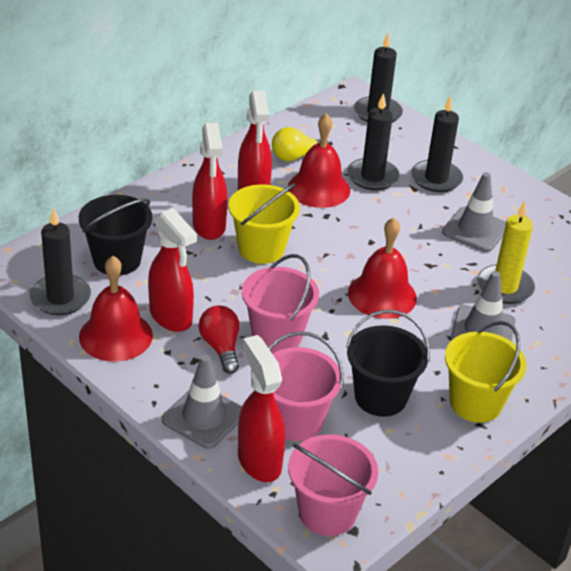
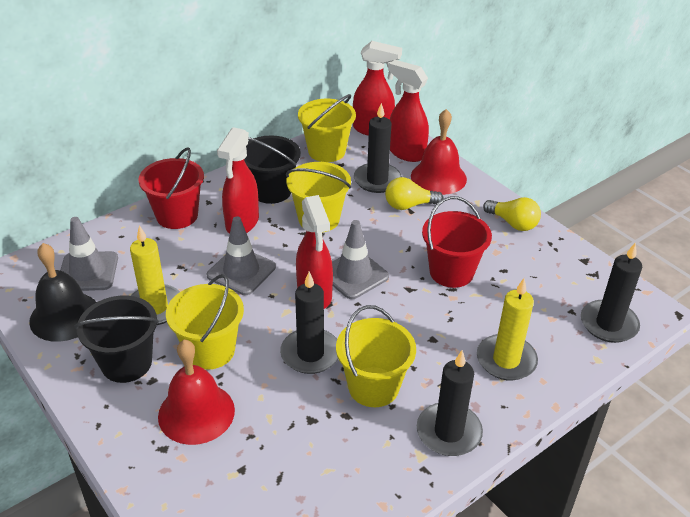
black bell: none = 0 -> [29,243,96,342] = 1
pink bucket: [242,254,319,353] [268,332,344,441] [288,434,378,536] = 3 -> none = 0
red bell: [79,256,153,362] [288,113,350,208] [348,217,417,319] = 3 -> [158,339,235,445] [411,109,467,195] = 2
red bucket: none = 0 -> [138,147,204,229] [422,196,492,288] = 2
red light bulb: [199,305,239,374] = 1 -> none = 0
yellow bucket: [229,183,300,264] [445,321,527,423] = 2 -> [166,274,244,370] [286,162,351,232] [298,94,356,162] [336,305,416,407] = 4
yellow candle: [477,201,535,304] = 1 -> [130,225,180,325] [477,278,538,380] = 2
yellow light bulb: [272,127,329,161] = 1 -> [385,177,443,210] [483,197,541,231] = 2

